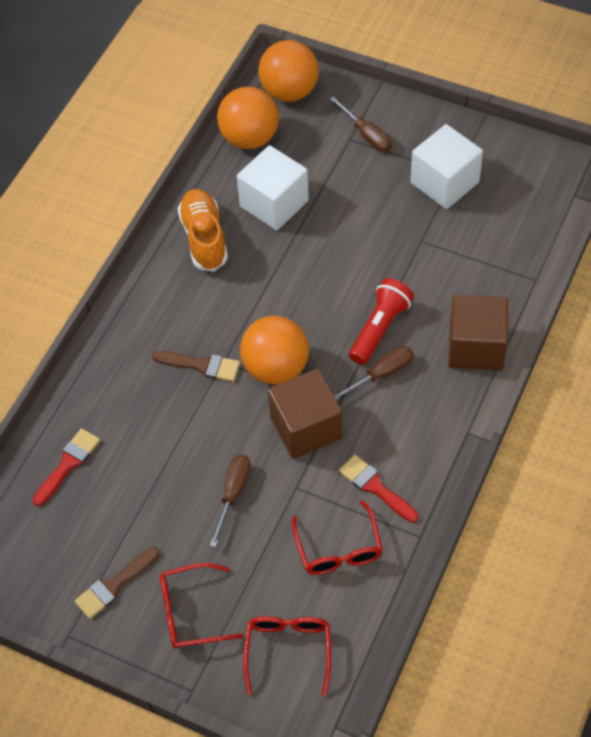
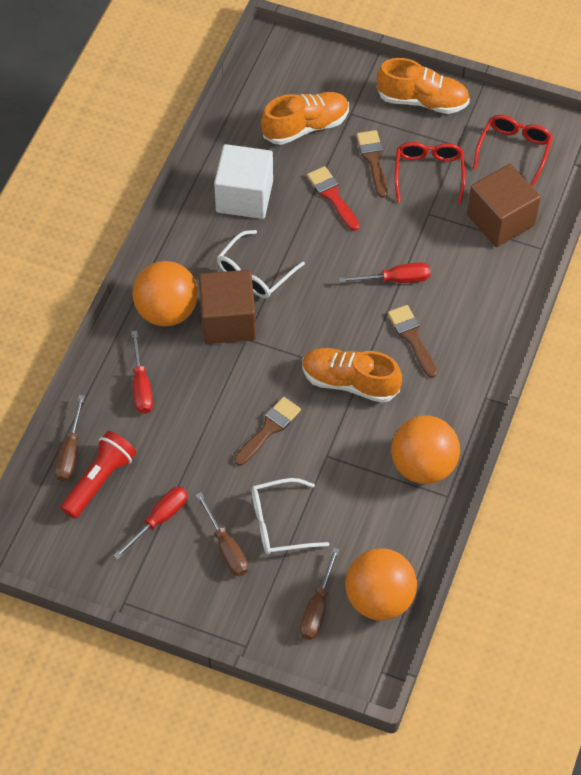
brown brush: [74,547,160,619] [152,351,240,382] = 2 -> [234,397,301,466] [357,130,388,198] [388,305,437,378] = 3
orange shoe: [178,189,228,272] = 1 -> [261,92,349,145] [302,348,402,403] [377,58,470,114] = 3
red brush: [33,428,100,506] [339,455,418,523] = 2 -> [307,166,359,231] = 1
red glasses: [160,563,243,649] [243,616,331,696] [292,500,383,575] = 3 -> [394,142,466,204] [473,115,553,187] = 2
red screwdriver: none = 0 -> [113,487,188,560] [131,330,153,414] [339,262,431,283] = 3
white cube: [237,145,309,230] [411,124,483,209] = 2 -> [214,144,273,219] = 1
white glasses: none = 0 -> [217,230,305,298] [252,478,330,554] = 2

